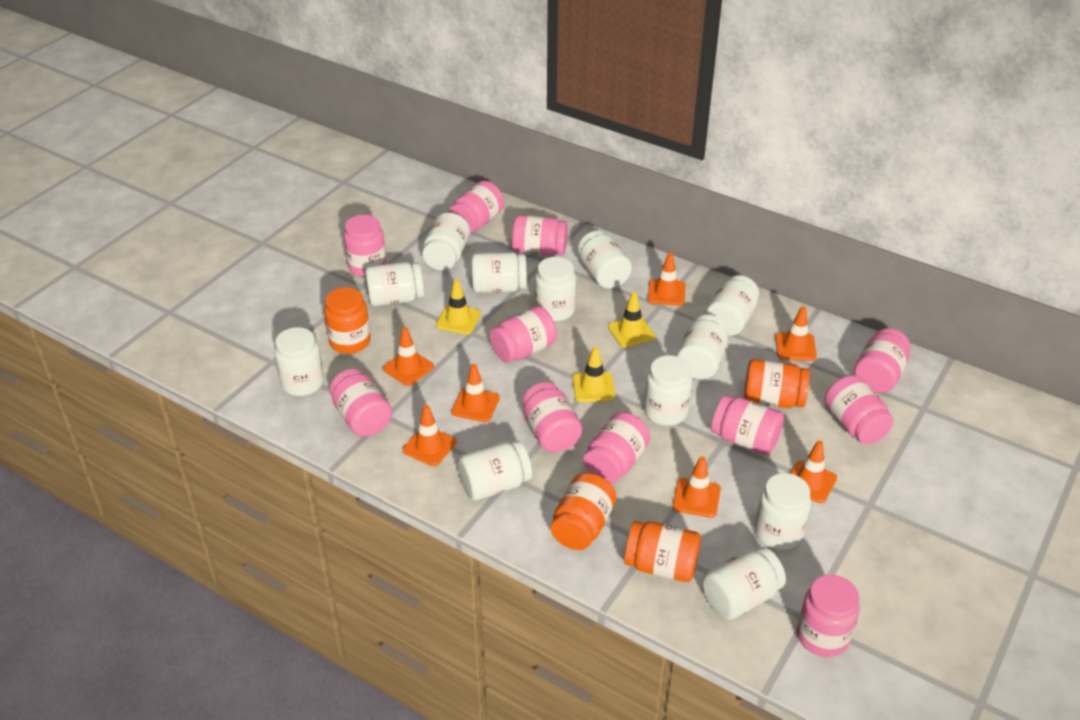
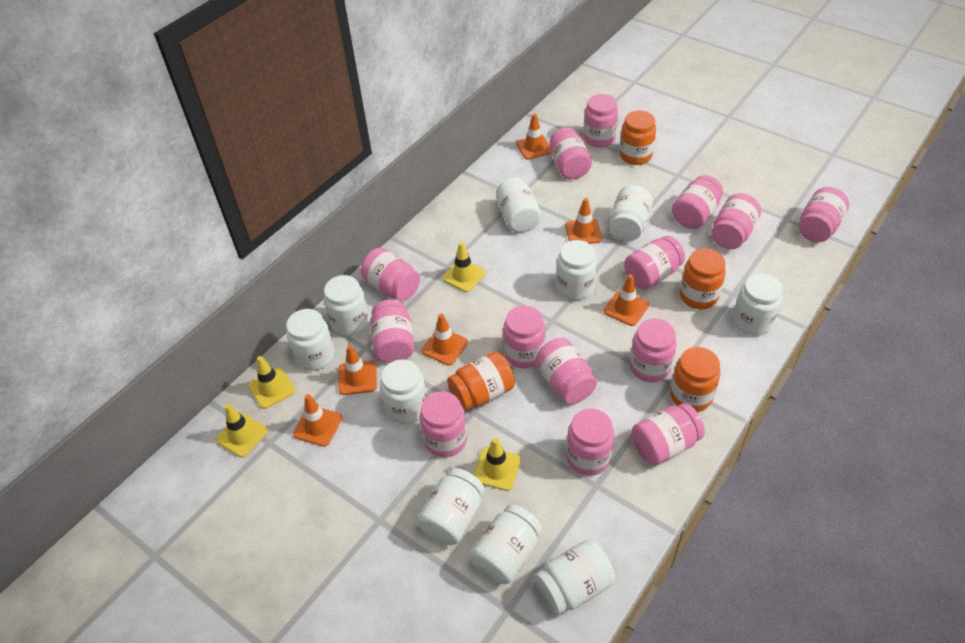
orange traffic cone: [383,327,434,386] [403,405,457,466] [451,364,500,422] [648,253,686,306] [673,456,721,518] [775,306,817,361] [790,440,837,503] = 7 -> [293,394,342,446] [338,345,377,395] [421,314,468,366] [516,114,551,160] [565,198,602,244] [604,274,649,326] = 6
pink jar: [330,369,392,436] [344,215,386,277] [449,181,504,233] [490,306,557,363] [512,215,568,256] [522,382,582,452] [584,412,650,483] [711,395,784,455] [797,575,860,657] [824,375,893,445] [854,328,910,393] = 11 -> [361,248,420,301] [370,300,414,363] [420,391,467,457] [503,306,546,368] [535,338,597,404] [550,128,592,179] [566,408,615,476] [583,94,618,148] [624,236,685,289] [630,318,677,382] [632,403,705,466] [672,175,723,229] [711,193,761,249] [798,187,849,242] = 14
white jar: [274,327,324,396] [365,262,424,306] [422,212,470,270] [458,440,532,501] [471,252,527,293] [535,257,576,321] [578,231,632,289] [644,355,692,426] [677,315,728,379] [702,547,786,620] [705,275,759,336] [755,473,811,550] = 12 -> [286,309,335,371] [324,275,369,336] [380,360,427,424] [417,468,484,545] [470,504,542,584] [496,178,541,232] [534,540,615,615] [556,240,597,300] [610,185,653,241] [733,273,783,336] = 10
yellow traffic cone: [436,279,481,334] [573,347,615,402] [608,292,655,348] = 3 -> [216,404,268,457] [248,356,296,409] [442,242,486,292] [473,438,521,491] = 4

